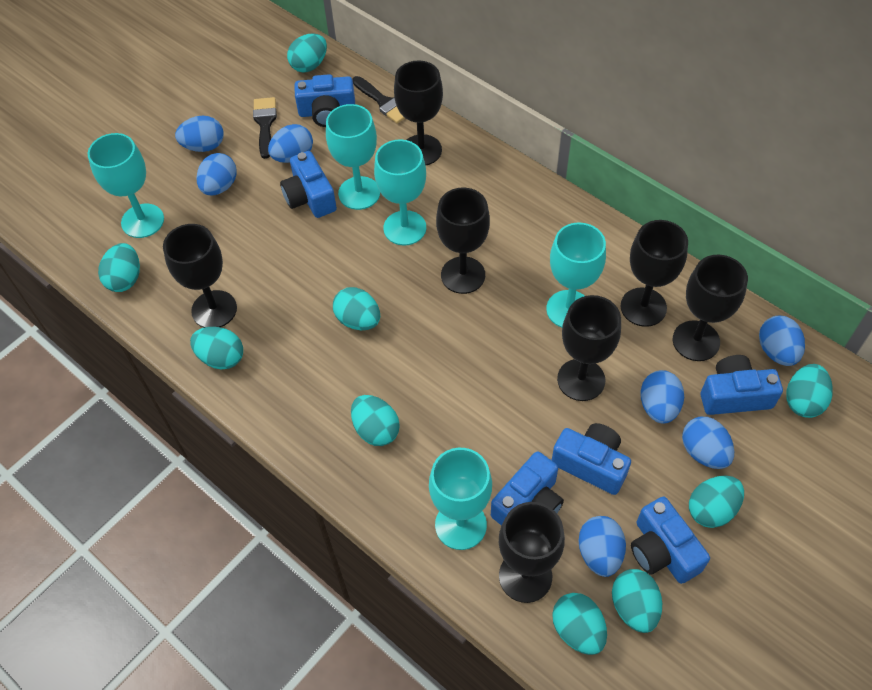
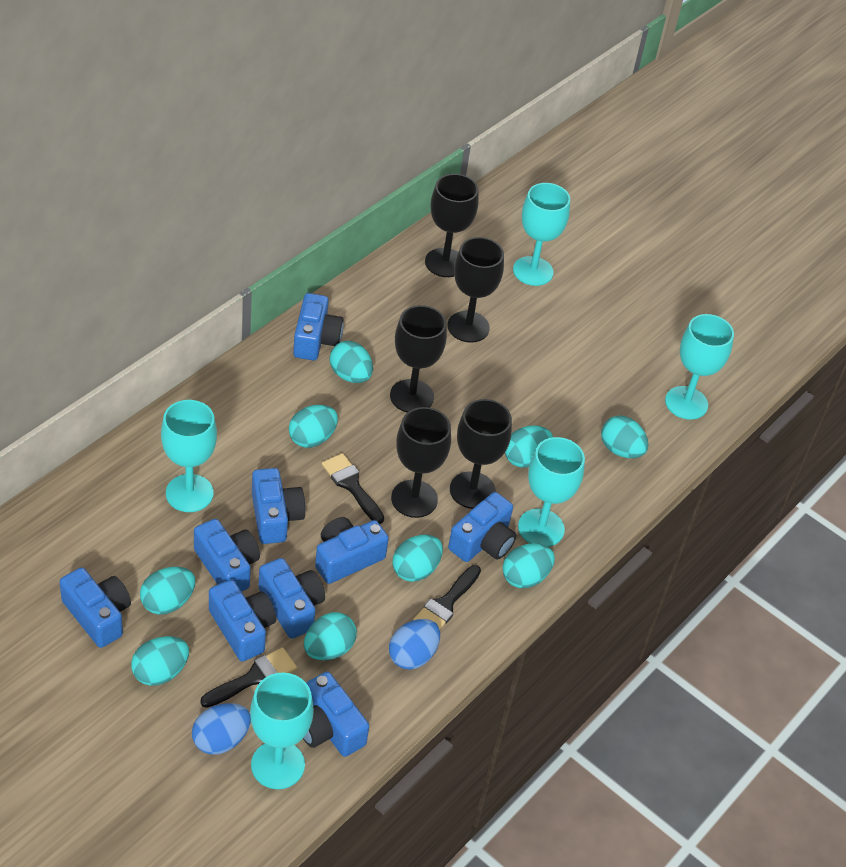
black brush: [253,97,277,159] [352,76,405,124] = 2 -> [200,647,297,708] [322,453,384,524] [413,565,481,630] = 3
black goblet: [163,224,237,328] [394,60,443,165] [436,188,490,294] [499,502,565,603] [557,295,621,401] [621,220,688,327] [673,255,748,361] = 7 -> [390,305,447,413] [391,407,451,518] [425,174,479,277] [448,237,504,343] [450,399,512,509] = 5
blue camera: [280,151,337,218] [295,74,355,127] [491,451,564,526] [552,423,631,495] [631,497,710,584] [700,355,783,415] = 6 -> [60,568,131,648] [194,519,260,592] [209,580,276,661] [252,468,306,544] [258,558,325,639] [293,293,344,361] [303,672,369,757] [315,517,389,584] [448,492,516,562] = 9
blue egg: [175,116,224,152] [196,153,237,196] [268,124,313,163] [578,516,626,577] [640,370,684,424] [682,417,734,469] [759,316,805,366] = 7 -> [192,703,251,755] [389,619,440,670] = 2

